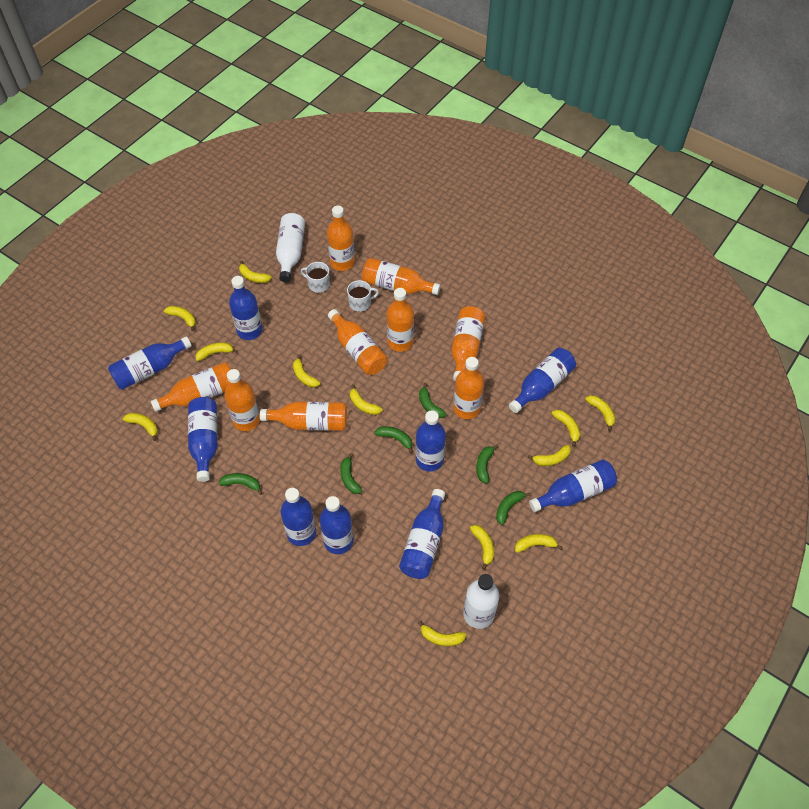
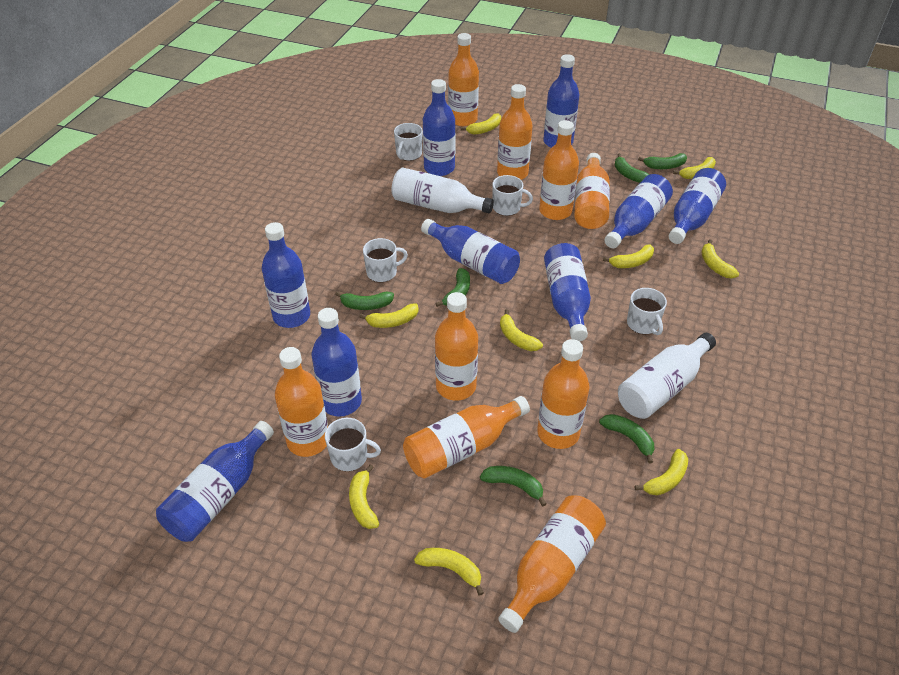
white mug: [301,262,330,293] [347,280,379,312] = 2 -> [325,418,381,471] [363,238,408,282] [394,123,423,161] [492,175,533,216] [627,288,667,335] = 5
yellow banana: [123,413,158,441] [164,306,196,331] [195,342,238,361] [239,260,272,283] [293,355,320,388] [350,384,383,415] [417,620,467,646] [470,525,494,570] [515,534,563,553] [528,445,571,466] [552,410,580,447] [585,395,615,431] = 12 -> [349,465,379,529] [359,304,418,328] [414,548,484,596] [461,113,501,135] [500,309,543,351] [603,245,654,268] [635,449,688,495] [673,157,716,179] [702,240,739,278] = 9

